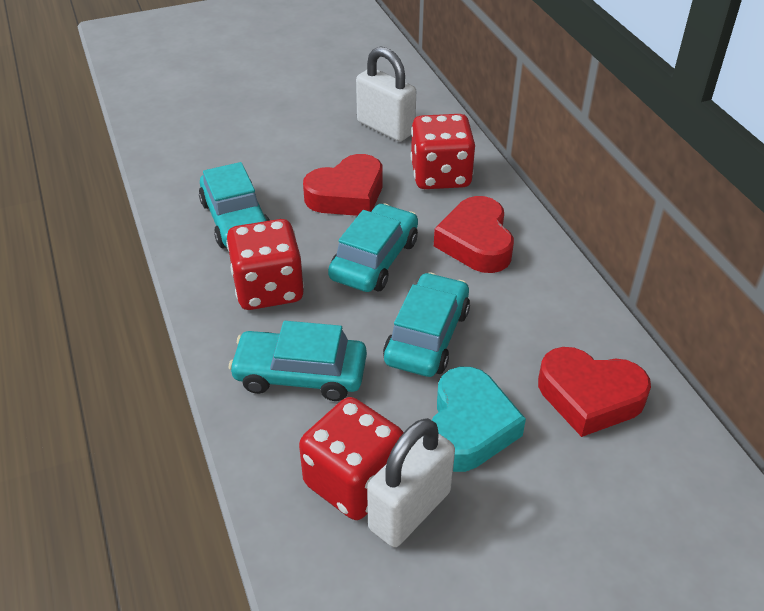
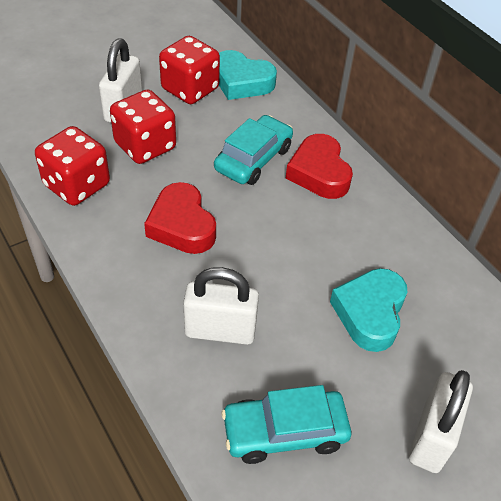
red heart: [303,154,383,216] [434,196,514,273] [538,347,651,437] = 3 -> [144,182,216,254] [286,134,353,199] = 2
turquoise car: [199,162,270,248] [229,321,367,401] [328,203,418,292] [383,272,470,377] = 4 -> [214,115,293,185] [222,385,352,464] = 2
turquoise heart: [432,367,526,472] = 1 -> [219,50,277,100] [330,268,407,352] = 2
white padlock: [356,46,416,142] [367,418,455,547] = 2 -> [99,38,142,123] [183,267,259,345] [409,370,473,473] = 3

